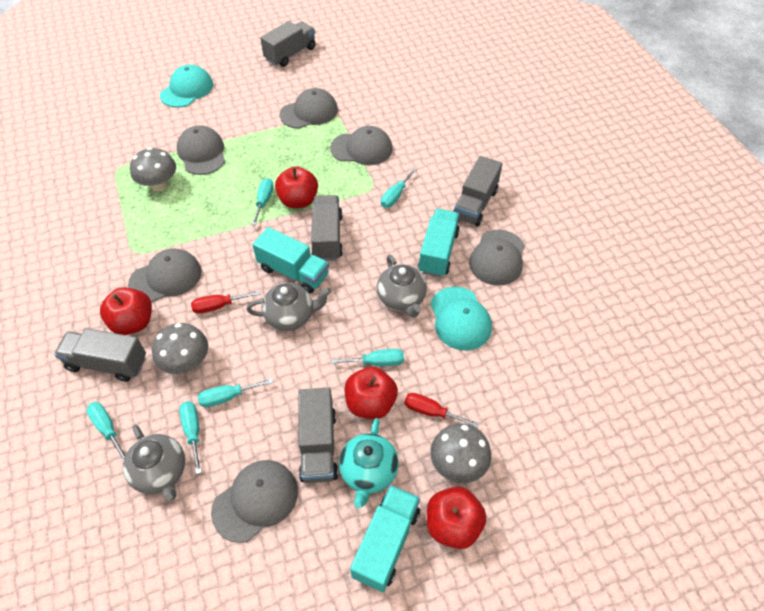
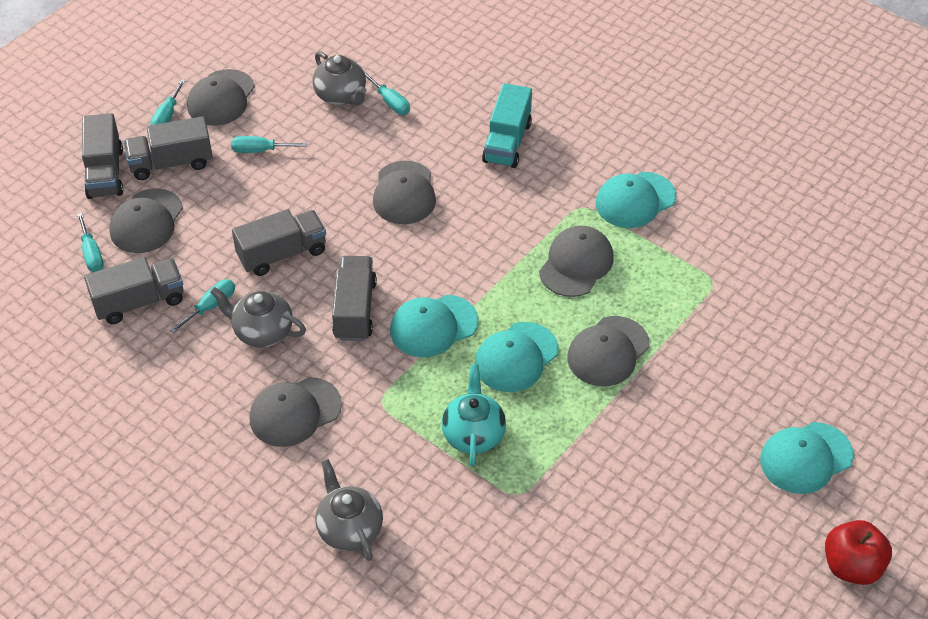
grey mushroom: [130,147,176,192] [152,323,208,374] [431,423,491,483] = 3 -> none = 0
red apple: [100,287,152,335] [275,166,318,208] [345,367,398,419] [427,487,486,549] = 4 -> [825,520,892,585] = 1
red screwdriver: [191,291,260,314] [405,393,479,428] = 2 -> none = 0
turquoise cap: [160,65,213,108] [430,287,492,351] = 2 -> [390,295,478,357] [475,322,559,392] [596,172,676,228] [760,422,853,494] = 4
turquoise screwdriver: [86,402,125,462] [179,401,202,474] [198,378,273,407] [251,178,274,225] [331,349,404,366] [381,168,417,208] = 6 -> [77,213,103,272] [150,79,186,125] [170,279,235,333] [231,136,307,153] [364,71,410,115] = 5
turquoise truck: [252,227,329,294] [350,485,420,592] [418,209,460,277] = 3 -> [482,83,532,168] = 1

